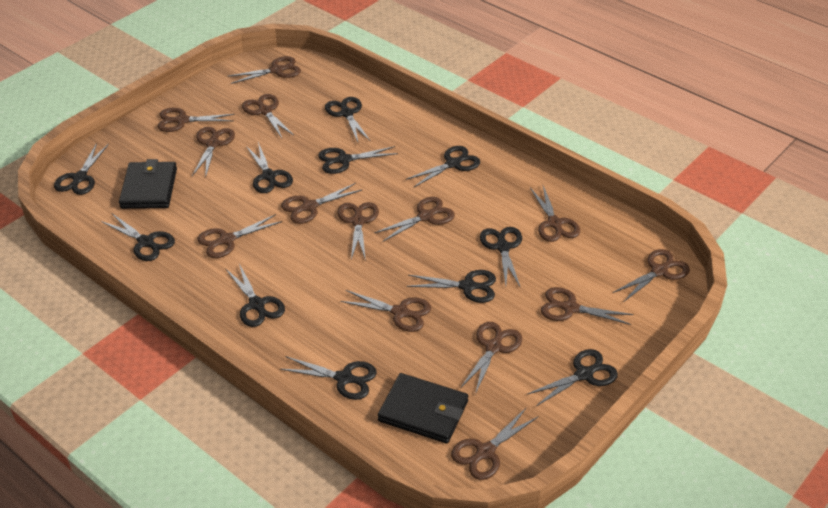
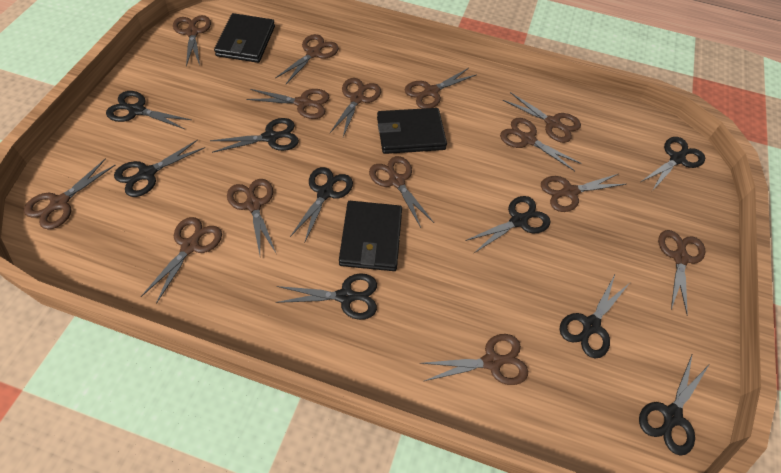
black scissors: [54,143,109,195] [101,214,175,261] [225,264,285,327] [246,142,293,193] [280,356,377,400] [318,146,398,174] [325,97,370,142] [406,146,480,188] [407,270,496,303] [480,227,522,288] [526,349,618,406] = 11 -> [106,91,192,129] [114,139,205,197] [210,118,299,153] [275,273,377,320] [290,167,353,244] [465,196,551,253] [560,275,629,358] [639,355,709,456] [641,137,705,191] = 9
black wallet: [119,159,177,209] [378,373,468,444] = 2 -> [214,13,275,63] [339,201,402,271] [377,108,447,154] = 3

